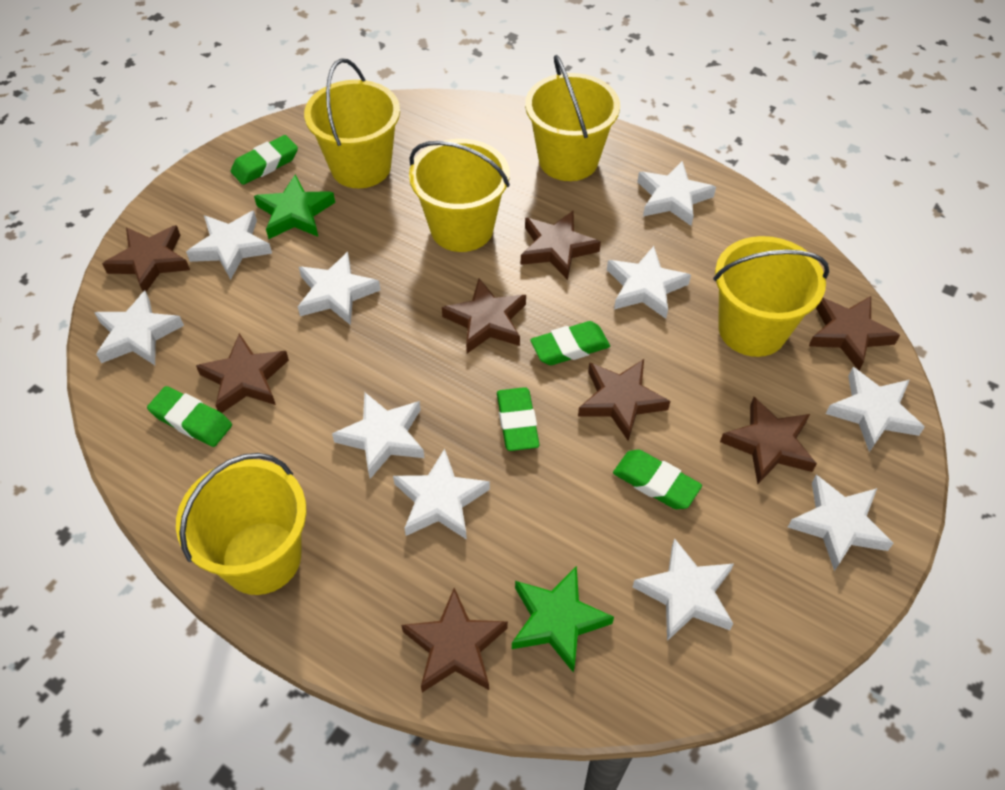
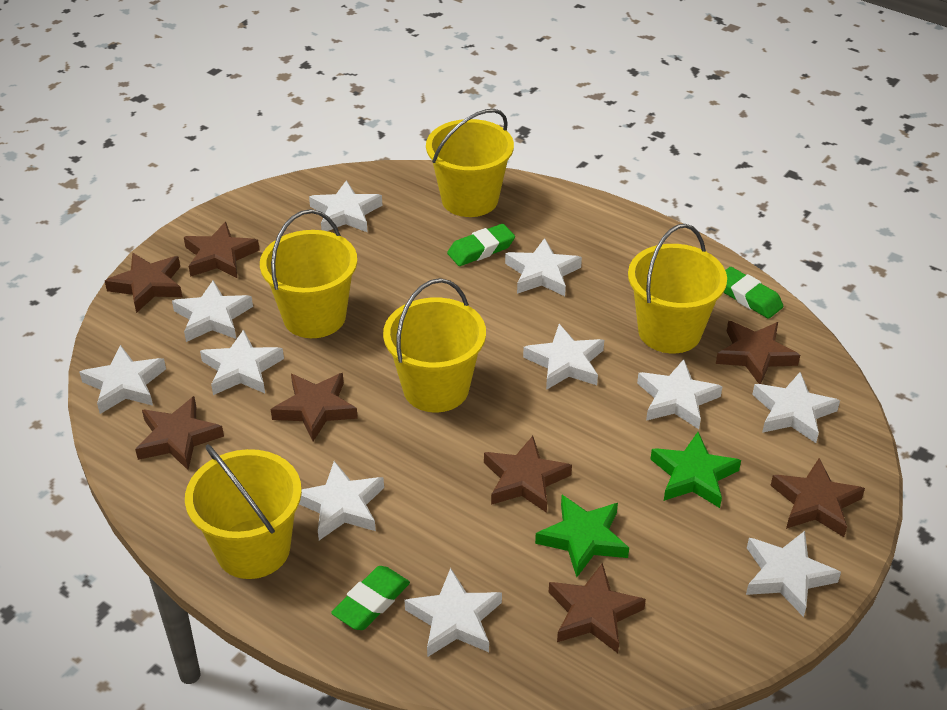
green eraser: [147,386,232,447] [231,135,298,185] [497,387,540,451] [531,321,610,365] [613,450,702,509] = 5 -> [331,566,410,630] [447,224,515,266] [724,267,784,319] = 3
white star: [94,291,184,365] [186,211,272,280] [298,252,380,325] [332,392,425,479] [393,449,490,540] [607,246,691,319] [633,538,734,641] [638,161,716,226] [788,475,894,571] [826,367,925,452] = 10 -> [79,345,166,414] [172,280,253,342] [200,329,284,395] [299,461,384,540] [309,180,382,232] [405,568,502,657] [505,238,582,296] [523,324,604,390] [637,359,723,429] [746,531,841,617] [752,372,840,443] = 11

